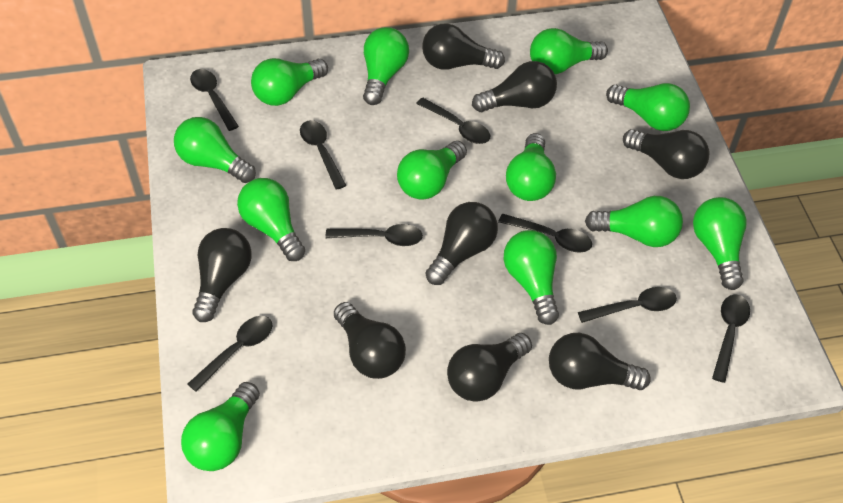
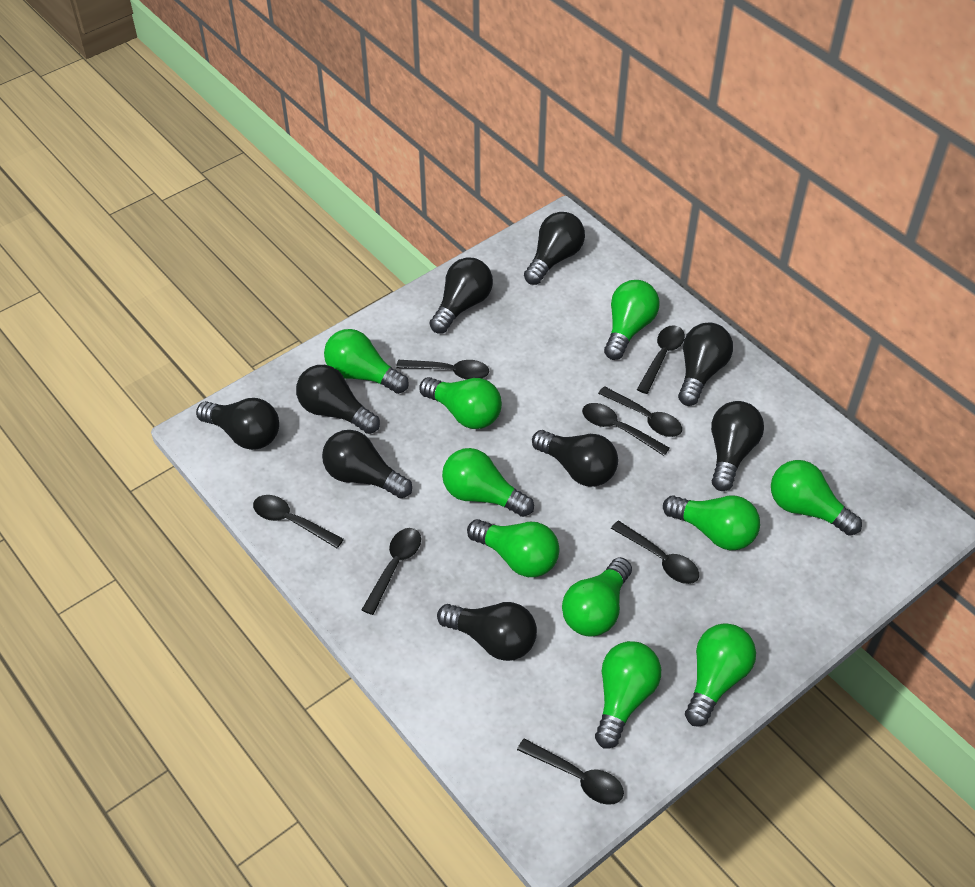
black light bulb: [192,228,252,322] [334,302,406,379] [422,23,505,70] [425,202,498,285] [447,333,532,402] [472,61,557,112] [549,333,651,390] [623,129,709,179] = 8 -> [196,398,279,450] [296,365,380,434] [322,430,412,499] [430,257,493,334] [437,602,537,661] [524,212,585,285] [532,430,618,487] [678,323,733,406] [711,401,764,491] = 9
green light bulb: [174,117,256,183] [181,382,260,471] [237,178,305,261] [251,58,328,106] [363,27,409,105] [397,141,467,200] [504,230,559,325] [506,133,556,201] [530,28,608,74] [585,196,683,247] [606,83,690,131] [693,197,746,290] = 12 -> [324,329,409,394] [419,377,502,429] [442,448,534,517] [467,519,559,577] [562,557,632,636] [595,641,661,749] [604,280,660,360] [663,495,760,550] [685,623,756,727] [771,460,862,536] = 10

